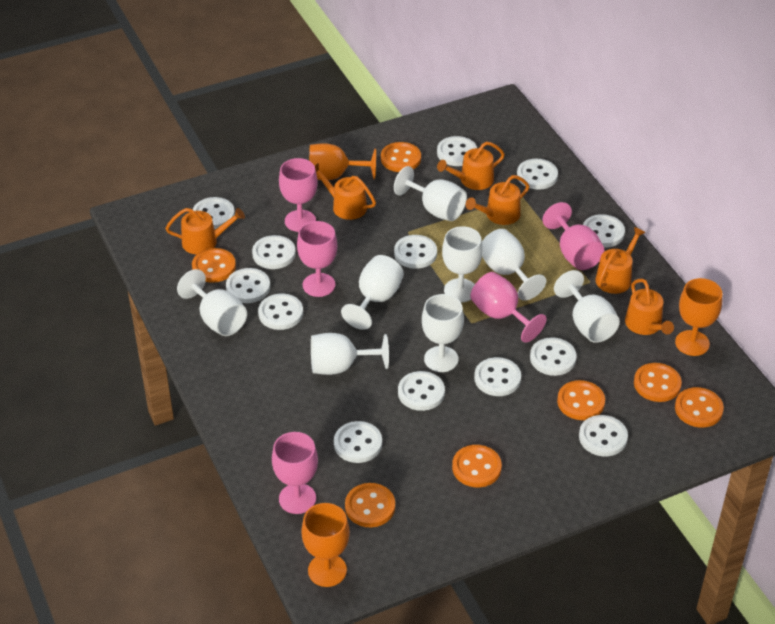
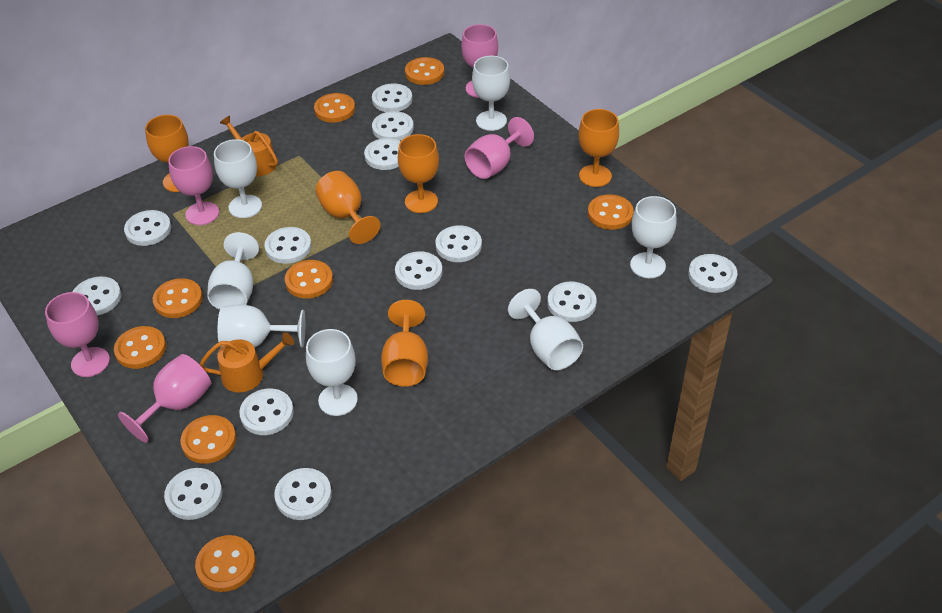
orange button: [192,248,236,283] [345,483,395,527] [381,142,421,172] [452,445,502,487] [557,380,605,420] [634,363,682,402] [675,387,724,428] = 7 -> [114,326,166,369] [153,278,203,318] [181,415,236,464] [195,535,256,592] [285,260,333,299] [314,93,355,123] [405,57,444,85] [588,194,634,230] = 8
orange goblet: [301,503,350,587] [309,143,376,180] [675,278,722,356] = 3 -> [145,115,189,192] [315,171,380,244] [381,300,428,387] [398,134,439,213] [579,109,619,187] = 5
orange watering can: [165,208,245,254] [315,163,376,220] [437,142,505,190] [466,175,529,225] [595,227,646,294] [625,279,674,335] = 6 -> [200,333,294,393] [220,116,278,177] = 2
white goblet: [177,269,247,336] [311,333,389,375] [341,255,404,330] [394,166,467,221] [422,294,464,372] [442,226,483,302] [482,229,546,301] [554,270,620,343] = 8 -> [207,232,259,310] [214,139,262,218] [218,305,305,348] [306,329,358,416] [472,56,510,131] [508,289,583,370] [630,196,676,278] = 7

